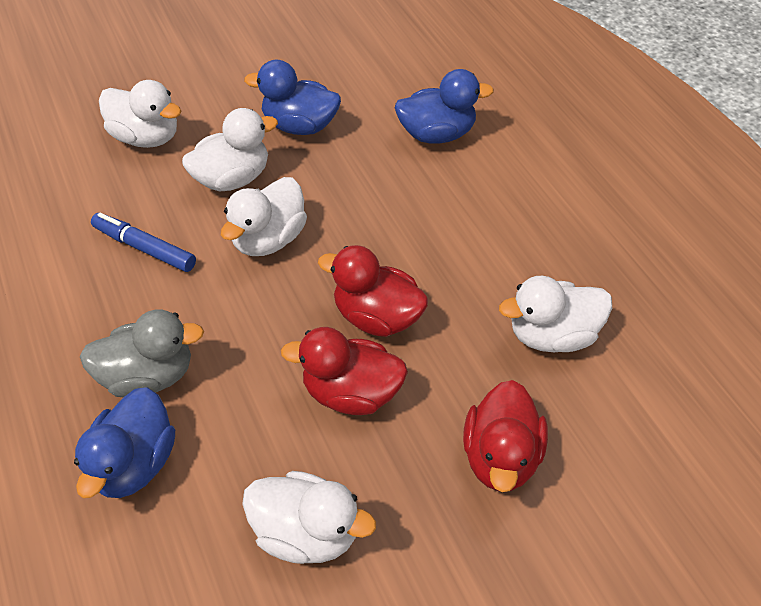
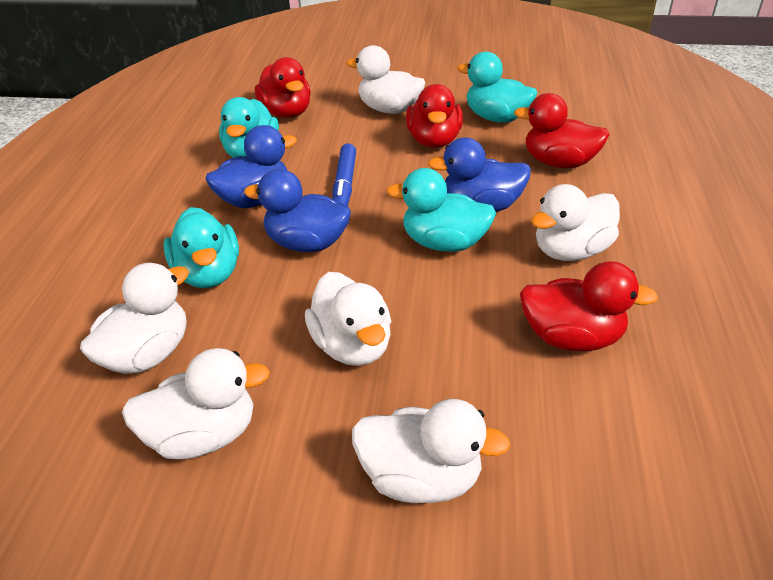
grey duck: [80,309,204,397] = 1 -> none = 0
red duck: [281,327,408,415] [318,245,428,337] [463,380,548,492] = 3 -> [255,57,311,118] [406,84,463,148] [514,93,610,168] [520,261,658,352] = 4
turquoise duck: none = 0 -> [164,207,239,288] [219,97,279,158] [386,168,496,252] [457,52,537,123] = 4
white duck: [99,80,181,148] [182,108,278,191] [221,177,307,256] [242,471,376,564] [499,276,612,352] = 5 -> [80,263,189,374] [122,348,270,459] [305,272,391,366] [346,45,425,114] [352,399,511,503] [531,184,620,261] = 6

